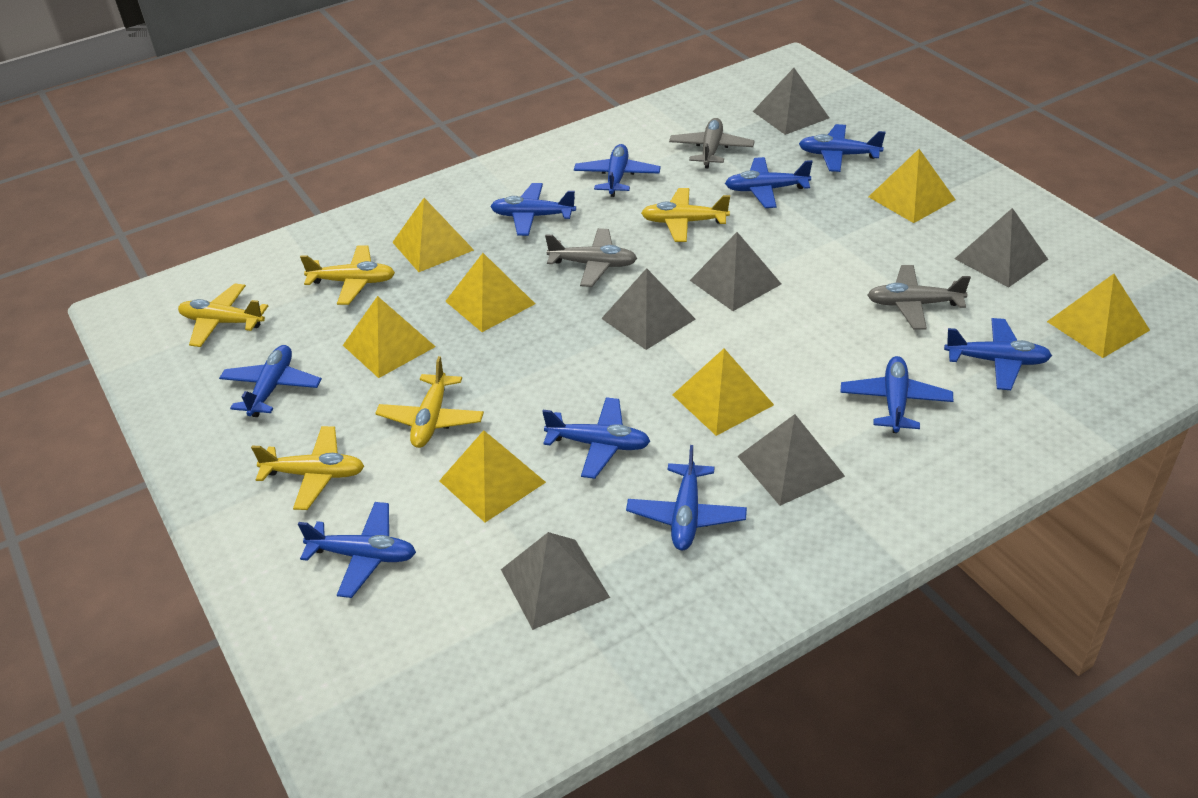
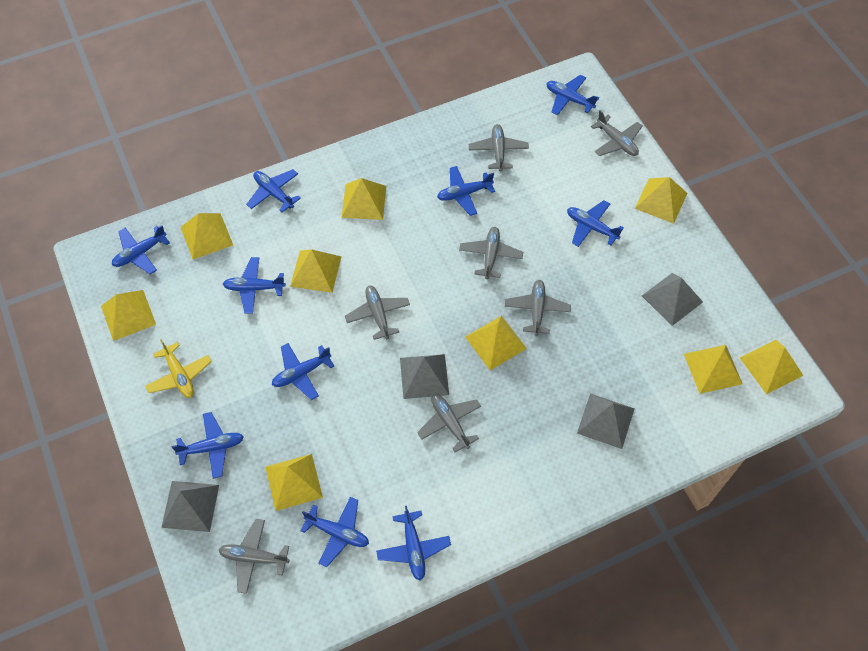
grey plane: [545,228,637,287] [669,118,755,168] [868,265,971,329] = 3 -> [219,519,289,594] [345,285,410,340] [417,394,481,452] [459,227,523,279] [469,124,529,172] [505,280,571,336] [591,110,643,156] = 7
grey pyramid: [501,532,610,630] [601,268,696,350] [690,232,781,311] [737,414,845,506] [753,68,829,135] [955,208,1048,288] = 6 -> [161,481,219,532] [400,354,449,399] [577,393,635,449] [642,273,703,326] = 4
yellow plane: [178,283,268,347] [251,426,364,510] [300,245,395,305] [375,356,484,448] [641,188,730,242] = 5 -> [145,339,212,398] = 1
yellow pyramid: [343,296,436,378] [392,198,474,272] [439,430,546,523] [445,253,535,332] [673,348,774,436] [869,149,956,223] [1047,274,1150,358] = 7 -> [101,290,156,341] [181,213,233,260] [265,454,323,511] [290,249,342,293] [341,178,386,220] [465,316,527,370] [635,177,687,224] [684,345,742,394] [740,340,804,394] = 9

